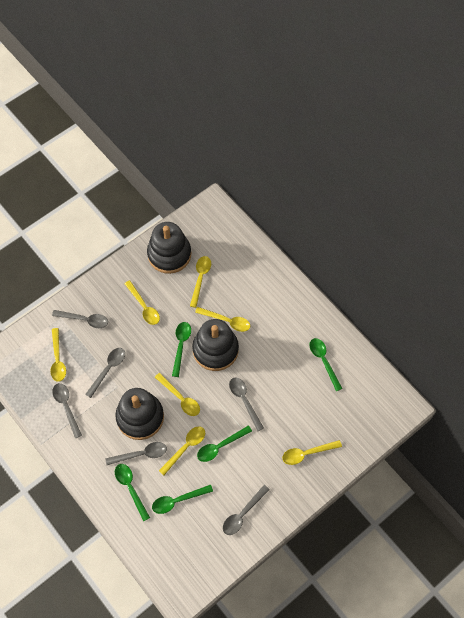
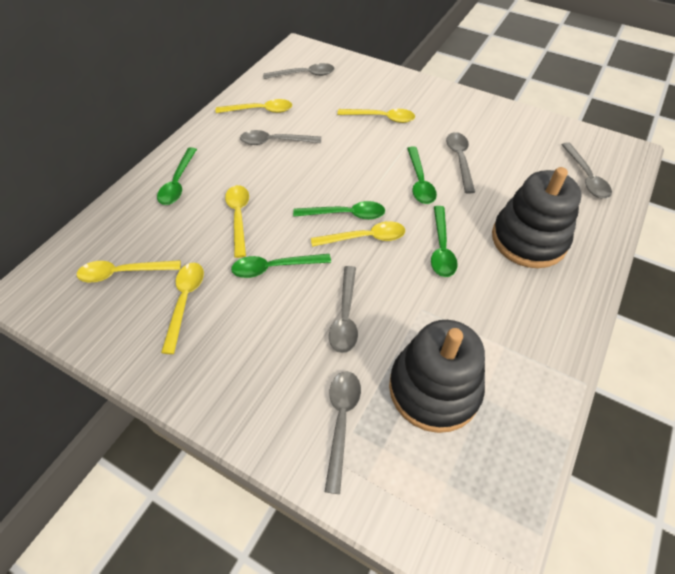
black stacking toy: [115,388,164,440] [147,222,191,274] [192,319,239,371] = 3 -> [389,320,485,433] [492,167,582,268] = 2
yellow spoon: [50,328,66,382] [124,280,160,325] [155,373,200,416] [159,426,205,475] [190,256,211,308] [195,307,250,332] [282,440,342,465] = 7 -> [77,260,181,282] [161,263,204,354] [215,99,292,113] [225,185,249,258] [311,221,405,247] [337,109,415,123] = 6

